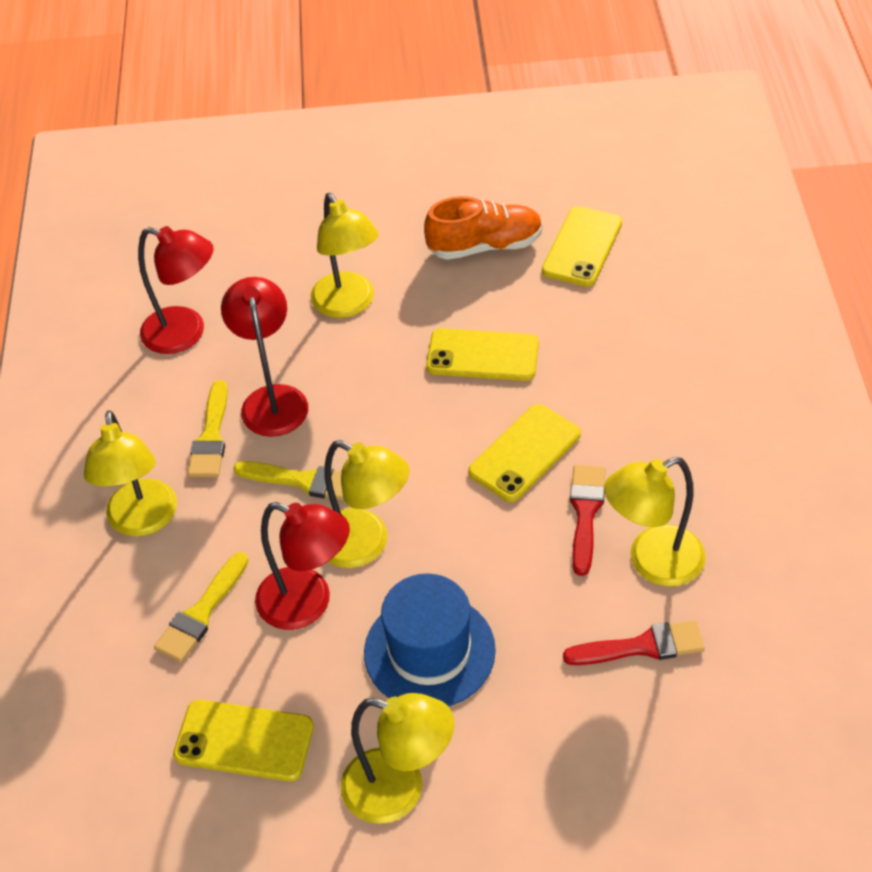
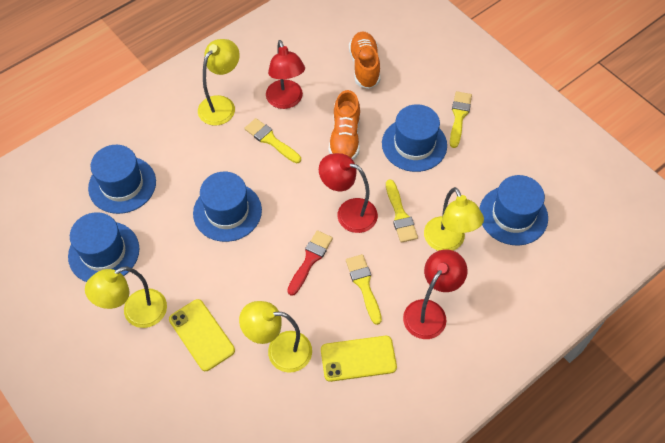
blue hat: [364,573,496,707] = 1 -> [68,212,139,282] [88,145,156,214] [193,172,262,242] [382,104,447,172] [479,175,548,246] = 5
orange shoe: [424,196,543,260] = 1 -> [329,90,360,160] [349,31,380,89] = 2
red brush: [563,620,705,665] [570,465,606,576] = 2 -> [287,230,333,296] = 1
yellow brush: [154,552,248,662] [187,380,228,478] [233,461,344,501] = 3 -> [244,118,301,163] [346,254,382,325] [386,179,418,243] [450,91,472,148] = 4
yellow lamp: [84,410,177,537] [311,193,379,318] [324,440,409,568] [340,693,454,824] [604,457,706,587] = 5 -> [85,266,167,328] [198,39,240,126] [239,301,312,373] [424,187,484,251] = 4
yellow phone: [173,700,314,781] [426,328,539,381] [468,404,581,502] [542,206,622,287] = 4 -> [169,299,235,371] [321,336,397,382] = 2

